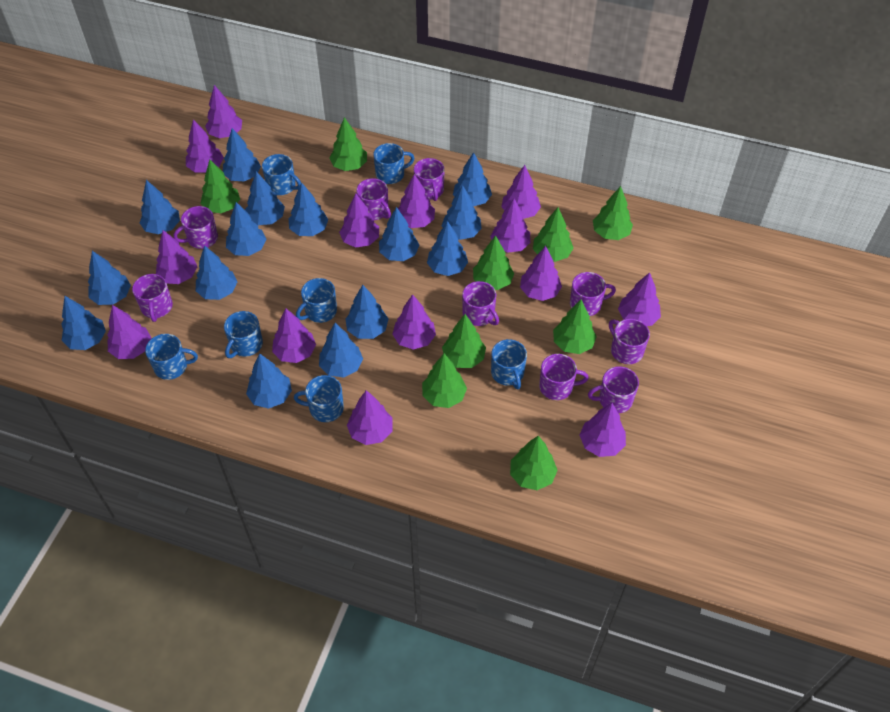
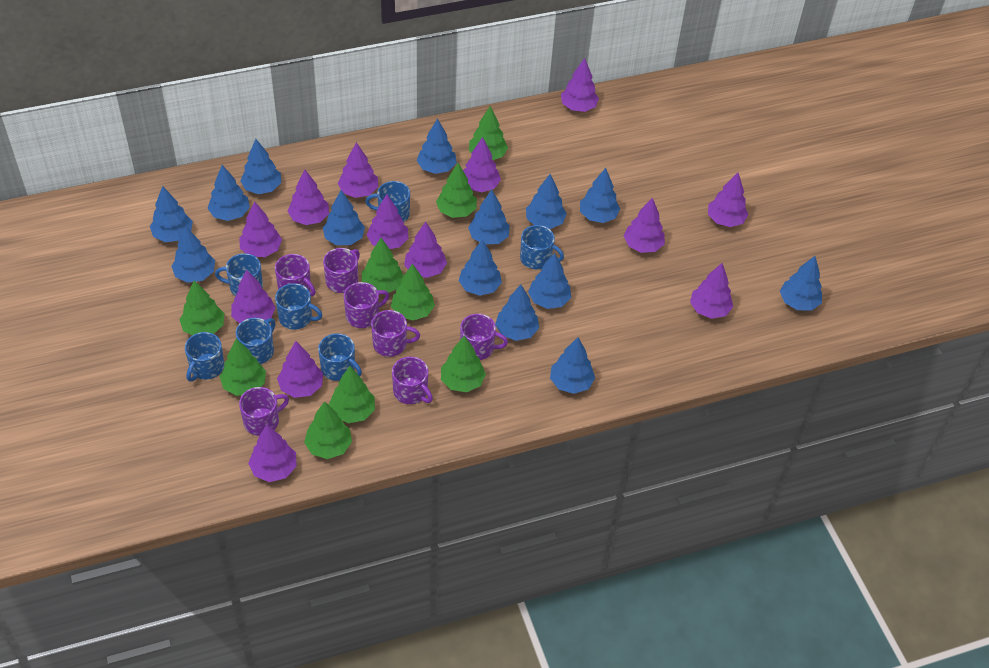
blue tree: [61,296,106,350] [88,251,131,305] [140,180,180,234] [196,245,237,300] [223,128,261,181] [226,202,266,256] [245,171,285,225] [246,353,292,409] [289,182,328,236] [319,323,363,378] [346,285,388,339] [379,207,419,261] [427,221,468,276] [441,185,482,240] [453,152,492,206] = 15 -> [150,186,193,242] [171,226,215,283] [207,165,250,221] [240,139,281,194] [323,190,365,245] [417,118,457,174] [459,239,502,296] [468,190,510,245] [495,285,539,341] [526,174,567,229] [528,253,571,309] [550,337,595,394] [580,168,620,223] [780,256,822,310] = 14
purple mug: [132,274,173,322] [173,206,218,249] [356,178,391,220] [414,158,445,201] [462,281,499,326] [539,354,589,400] [570,272,616,316] [588,366,639,413] [609,319,650,364] = 9 -> [239,387,289,436] [275,254,316,296] [323,248,360,293] [344,282,389,328] [371,310,420,357] [392,357,433,404] [460,314,508,360] = 7
purple tree: [107,305,151,359] [156,230,197,284] [186,119,224,173] [205,85,242,138] [272,309,316,363] [339,193,379,248] [347,390,393,445] [392,294,436,350] [398,174,435,228] [490,199,530,253] [501,165,541,219] [520,246,562,301] [580,403,626,457] [618,272,661,326] = 14 -> [231,270,276,324] [239,201,282,257] [248,425,297,482] [277,341,323,398] [288,169,329,225] [338,142,378,198] [367,194,409,249] [404,222,447,278] [463,137,501,192] [561,58,599,112] [624,197,665,253] [690,263,733,319] [708,173,748,227] = 13

